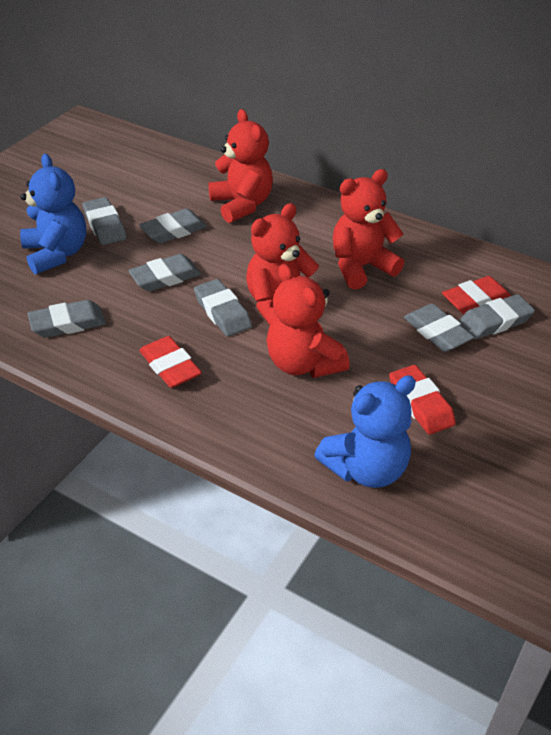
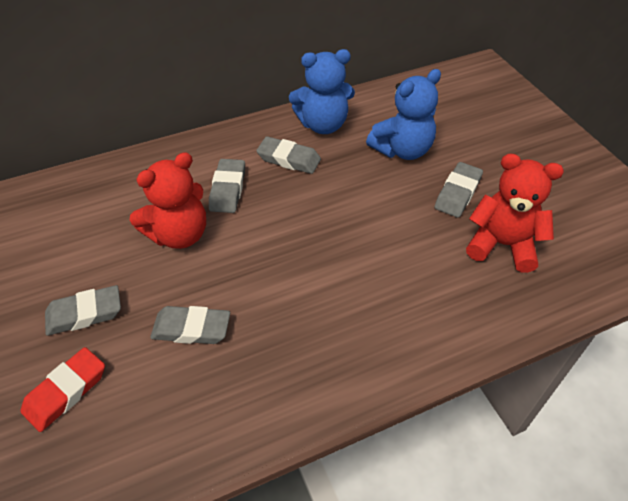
grey eraser: [28,300,106,338] [82,197,127,245] [128,254,201,291] [139,208,207,244] [194,279,252,337] [404,304,474,352] [459,294,535,339] = 7 -> [45,285,121,336] [150,306,230,344] [209,159,245,213] [256,136,321,174] [435,162,483,218] = 5
red eraser: [139,336,202,388] [389,365,456,435] [442,276,511,314] = 3 -> [21,347,105,432] = 1
red teddy bear: [209,109,273,223] [246,203,319,325] [267,264,350,378] [333,169,404,290] = 4 -> [130,152,206,249] [466,154,564,273] = 2

